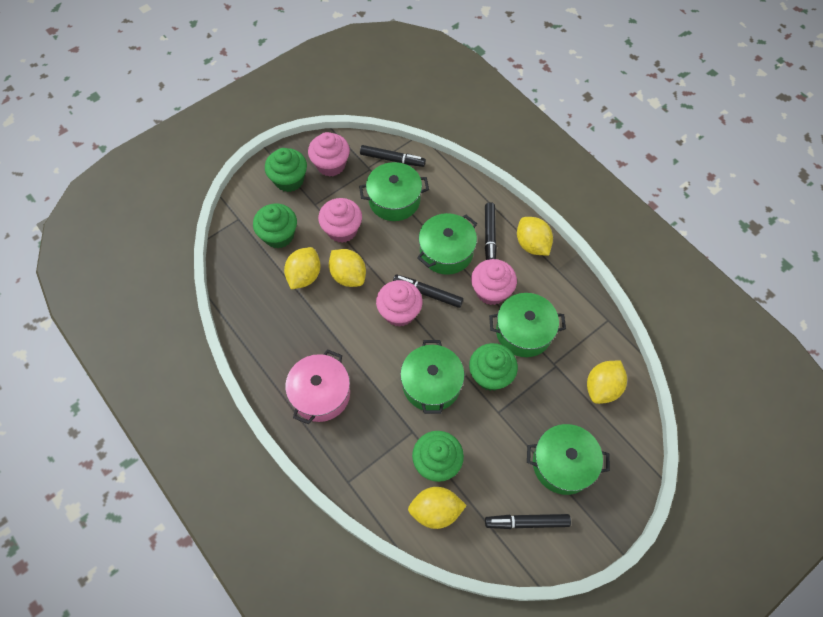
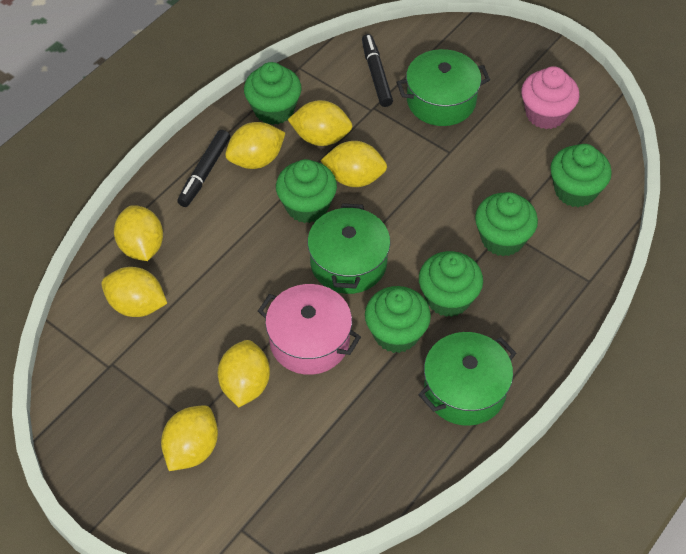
black marker: [360,145,426,167] [393,274,464,308] [485,202,497,260] [485,514,571,529] = 4 -> [177,130,230,207] [362,34,393,107] = 2
green cupcake: [253,204,297,248] [265,148,307,192] [412,431,464,482] [469,343,518,391] = 4 -> [244,62,302,125] [276,159,337,223] [365,286,431,353] [419,251,483,317] [475,192,538,256] [550,144,612,207] = 6
green pot: [359,162,429,221] [400,340,465,414] [417,213,477,275] [489,293,566,357] [527,424,610,495] = 5 -> [307,203,391,294] [397,49,490,126] [418,332,516,426] = 3
pink cupcake: [308,132,350,177] [318,198,362,243] [376,280,423,327] [471,259,517,305] = 4 -> [521,66,579,129] = 1
yellow lemon: [284,247,321,289] [329,249,366,287] [408,487,467,529] [517,217,553,256] [587,360,627,404] = 5 -> [101,267,167,317] [114,205,163,261] [161,405,218,471] [218,340,270,407] [225,122,285,169] [288,100,353,146] [320,141,387,187] = 7

